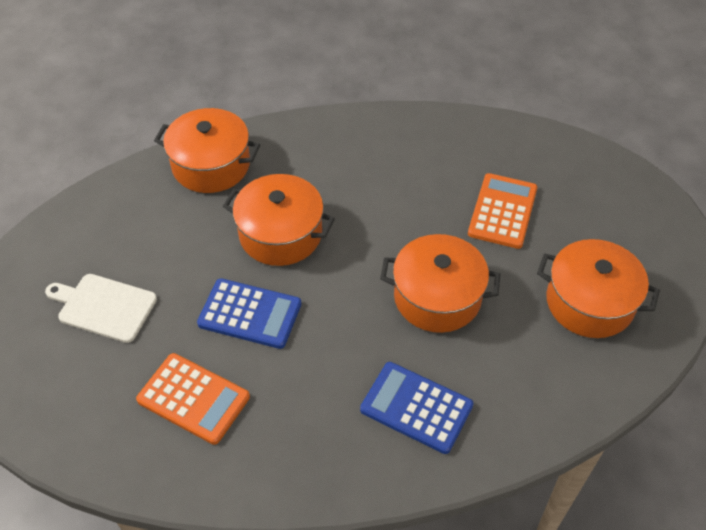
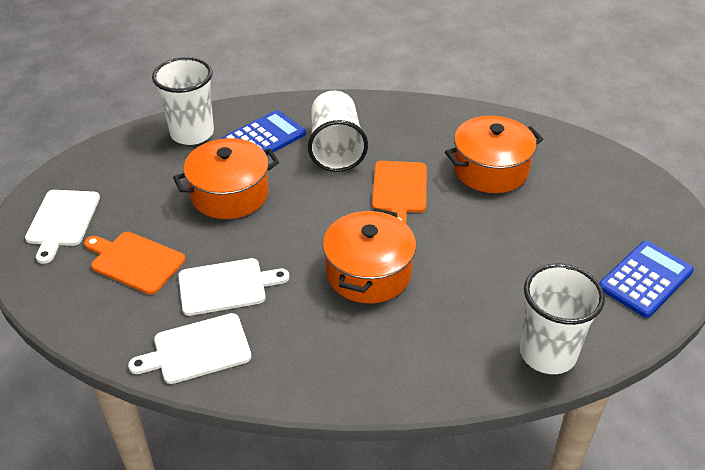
orange calculator: [136,353,250,445] [468,173,537,249] = 2 -> none = 0
orange cutting board: none = 0 -> [84,232,186,294] [372,161,427,224] = 2
orange pot: [154,108,260,193] [223,174,335,266] [380,234,500,333] [537,239,660,338] = 4 -> [173,138,279,219] [323,208,416,303] [445,116,543,193] = 3
white cup: none = 0 -> [152,57,214,145] [308,91,368,172] [520,263,605,374] = 3
white cutting board: [45,274,157,343] = 1 -> [25,190,100,264] [128,313,252,384] [178,258,289,316] = 3

